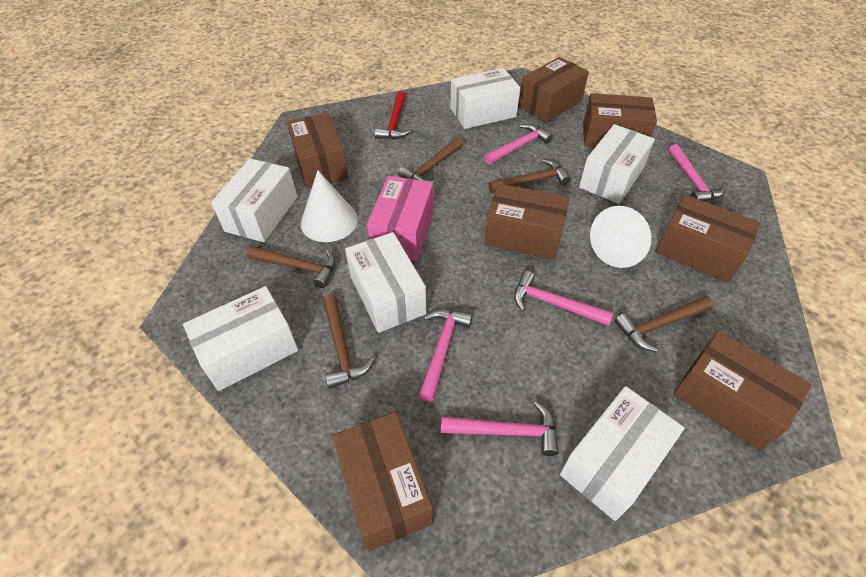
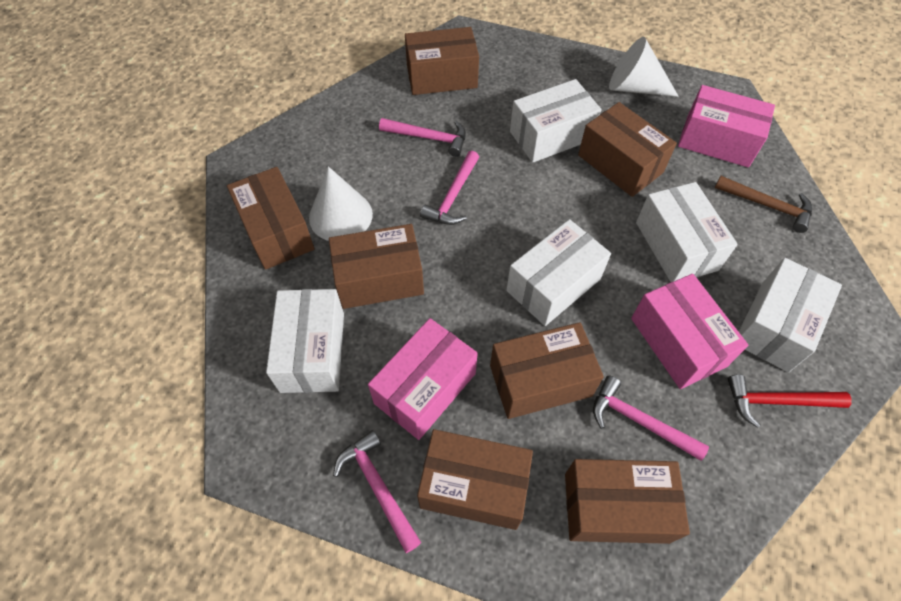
brown hammer: [246,246,336,288] [323,295,374,389] [398,137,463,184] [488,159,571,193] [614,296,713,352] = 5 -> [715,176,812,233] = 1
pink box: [367,176,434,261] = 1 -> [368,318,478,440] [631,274,749,389] [678,85,775,167] = 3
pink hammer: [419,309,473,402] [441,402,559,456] [484,124,553,165] [514,271,614,326] [668,144,726,202] = 5 -> [333,430,421,553] [379,118,466,157] [420,151,479,225] [593,376,709,461] = 4
white box: [183,286,298,391] [211,158,297,242] [345,232,426,333] [450,68,520,129] [560,386,685,521] [579,124,655,204] = 6 -> [266,289,344,393] [506,219,611,326] [510,79,601,163] [636,182,738,282] [739,258,842,372] = 5

